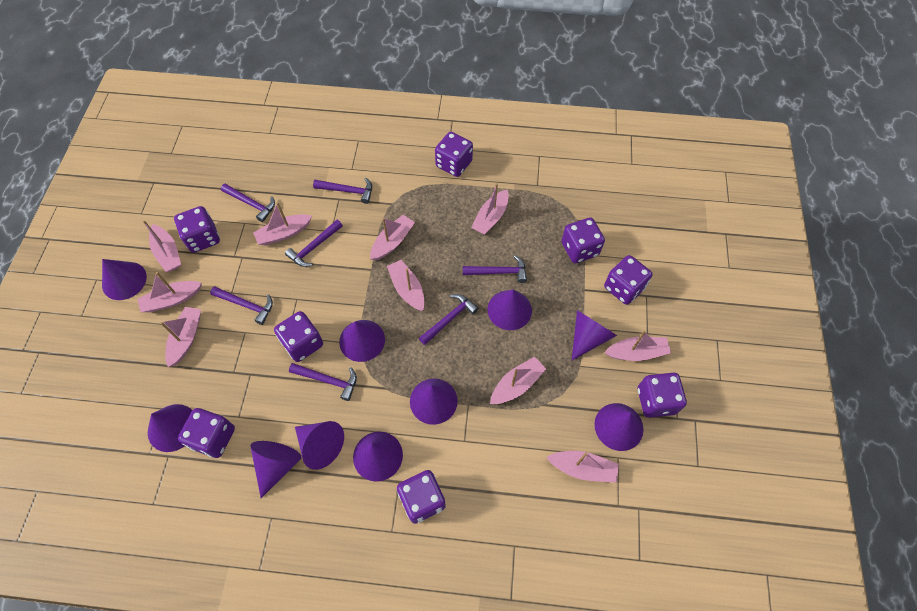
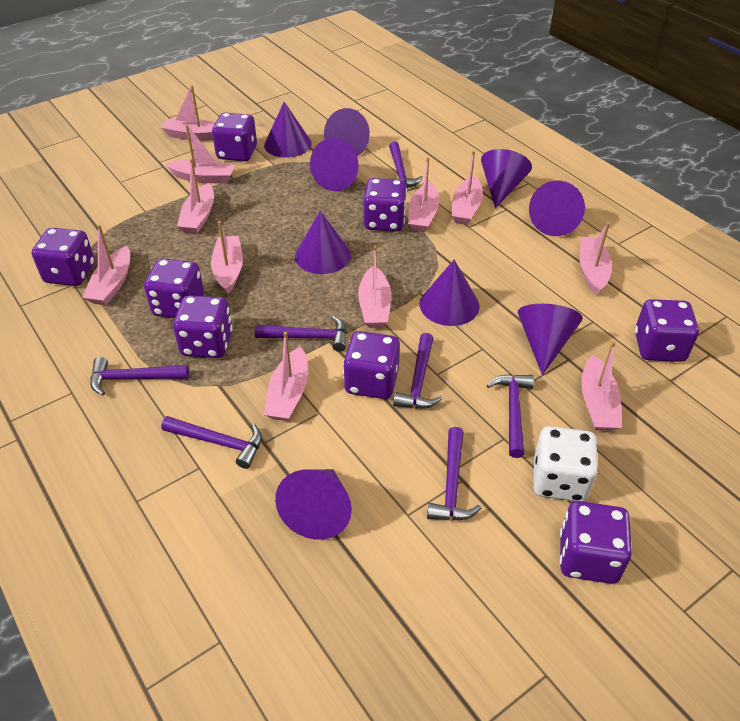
pink boat: [137,272,202,312] [143,220,181,272] [160,307,201,367] [253,202,312,245] [370,215,415,260] [387,260,425,311] [471,183,509,235] [490,356,546,404] [546,451,619,483] [604,331,671,361] = 10 -> [82,224,130,305] [160,85,215,141] [165,125,236,184] [177,159,214,234] [211,221,243,294] [264,332,308,421] [358,245,392,328] [408,157,439,232] [451,151,483,225] [579,222,612,295] [581,341,621,431] = 11
purple cone: [102,259,147,300] [148,404,193,452] [250,441,302,498] [295,421,344,470] [339,320,385,362] [353,432,403,482] [410,378,458,425] [487,290,532,330] [572,310,617,360] [594,403,644,451] = 10 -> [264,102,312,158] [275,469,352,540] [295,211,351,274] [310,138,359,191] [324,108,370,156] [420,260,480,326] [481,149,532,208] [518,304,583,375] [529,181,585,236] = 9
white dice: none = 0 -> [533,426,598,502] = 1

